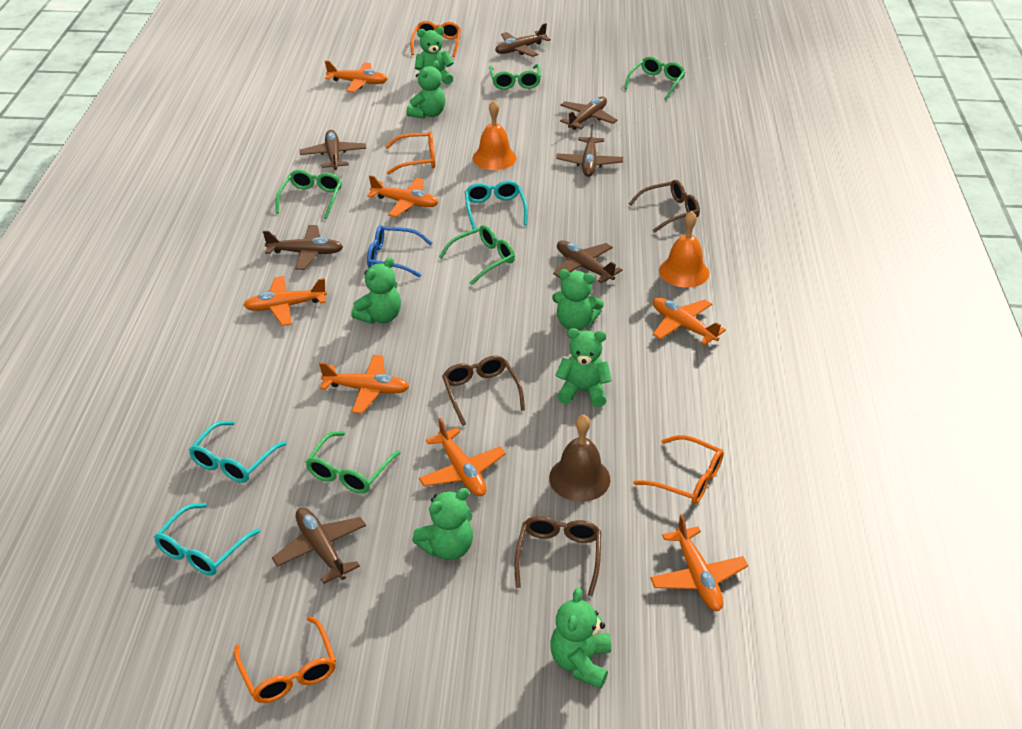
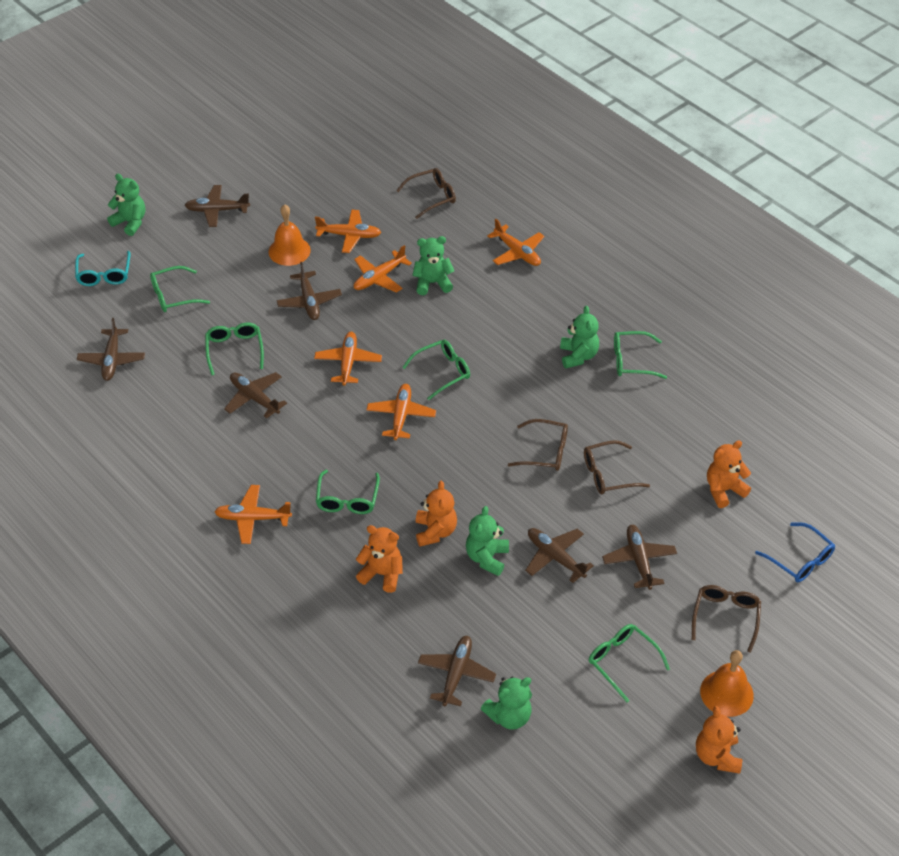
brown bell: [549,414,611,502] = 1 -> none = 0
brown glasses: [442,355,525,426] [514,516,601,597] [629,180,700,233] = 3 -> [396,168,456,219] [508,419,568,471] [584,440,650,495] [692,585,761,653] = 4
green glasses: [276,170,342,219] [305,431,401,494] [439,225,515,285] [489,64,541,90] [624,56,685,100] = 5 -> [150,266,210,312] [205,323,264,375] [316,470,380,514] [402,340,470,400] [589,624,670,702] [614,331,667,379] = 6
green teddy bear: [351,257,401,324] [406,60,445,119] [412,488,473,560] [415,27,454,85] [550,588,611,689] [552,269,604,331] [555,328,612,407] = 7 -> [107,174,145,236] [412,236,454,295] [466,506,509,576] [481,676,532,730] [560,306,599,368] = 5
orange glasses: [234,616,336,703] [385,131,435,175] [410,21,461,57] [633,435,724,504] = 4 -> none = 0
orange plane: [243,276,327,326] [319,355,409,414] [325,60,388,92] [367,175,439,217] [419,418,506,496] [650,514,748,611] [653,297,726,345] = 7 -> [214,485,292,544] [314,332,382,386] [315,210,381,253] [354,245,412,293] [367,384,436,440] [487,219,544,266] = 6
orange teddy bear: none = 0 -> [356,525,403,593] [416,481,457,547] [696,706,742,774] [707,440,751,508] = 4
turquoise glasses: [154,503,261,576] [189,421,287,483] [465,180,528,229] = 3 -> [75,251,131,286] = 1

